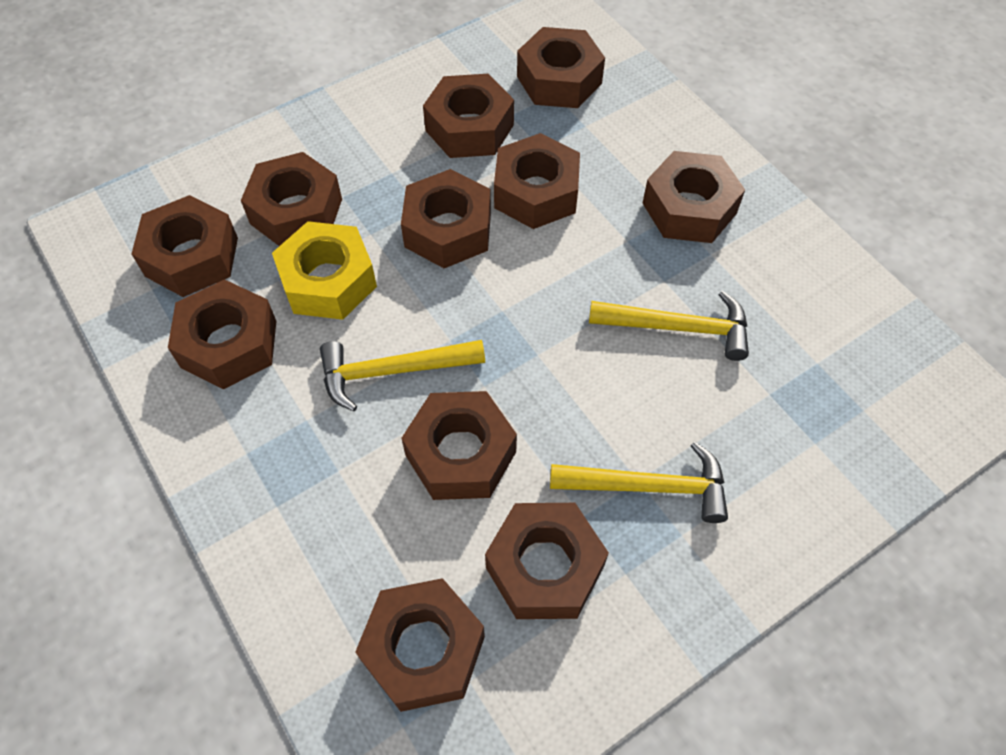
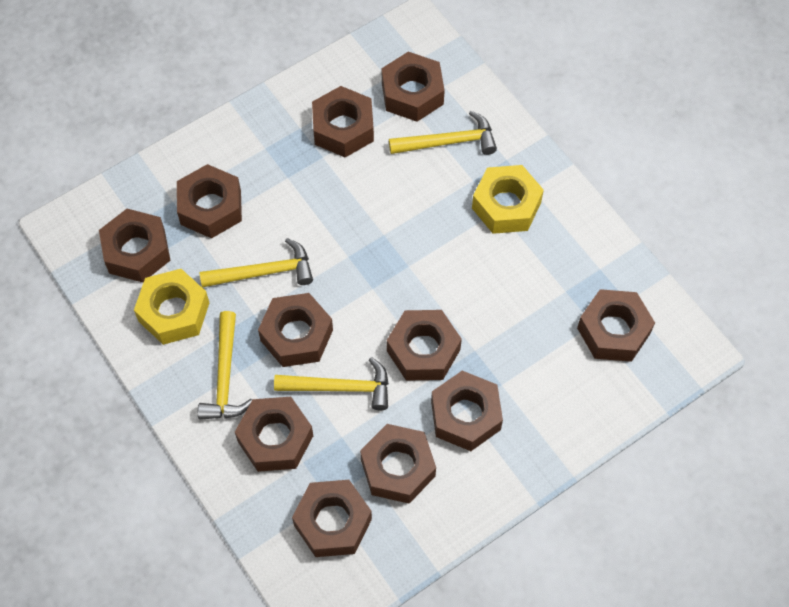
yellow hammer: [320,340,485,411] [550,442,728,523] [589,291,749,361] = 3 -> [198,311,252,420] [200,238,313,288] [274,357,389,410] [389,111,497,155] = 4
yellow nut: [272,221,377,320] = 1 -> [134,269,209,345] [472,165,544,234] = 2

